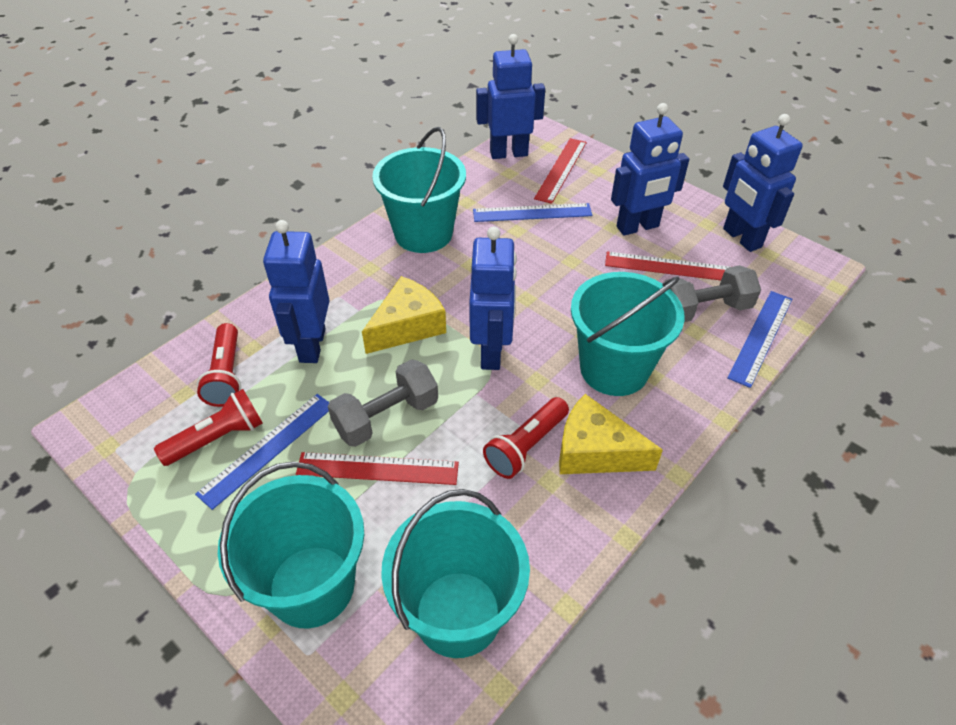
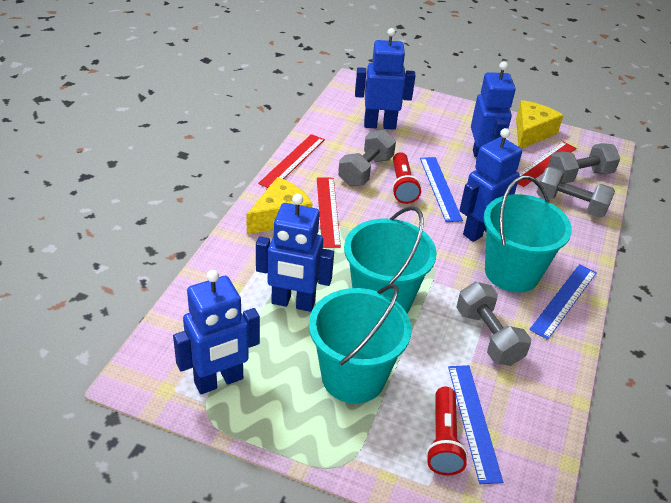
grey dumbbell: [328,359,438,447] [664,265,761,322] = 2 -> [338,130,396,186] [456,282,531,366] [536,167,615,218] [547,143,621,183] = 4
red flashlight: [154,389,263,466] [197,323,241,407] [483,397,569,479] = 3 -> [392,152,421,204] [426,387,468,476] = 2
turquoise bucket: [218,461,364,628] [372,127,466,253] [381,489,530,658] [571,272,685,396] = 4 -> [309,284,411,404] [344,206,437,313] [484,176,572,293] = 3

